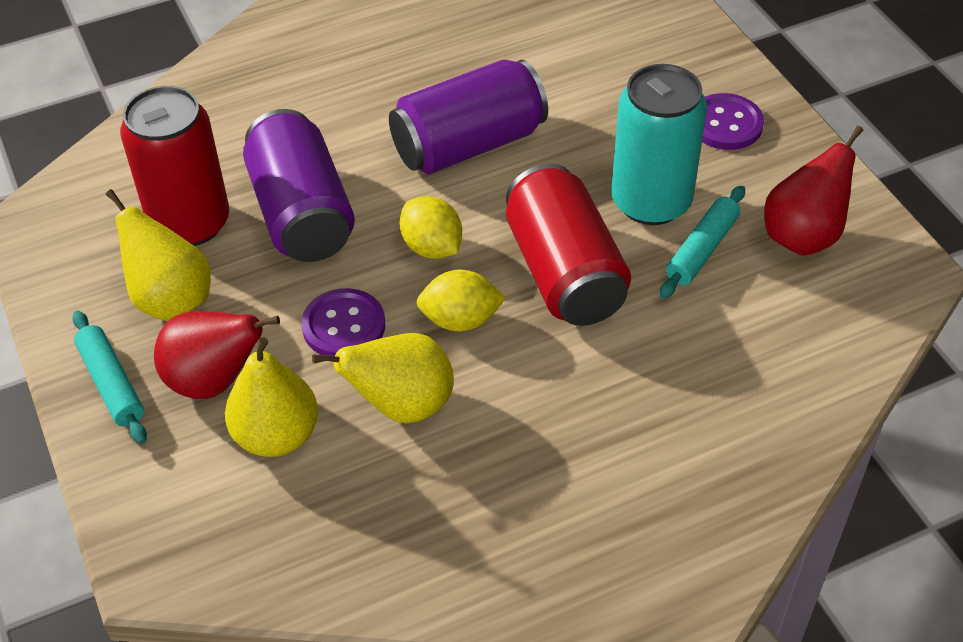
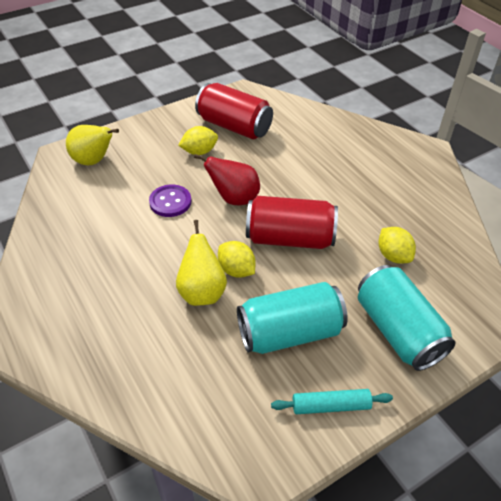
purple button: [301,288,385,356] [702,93,764,150] = 2 -> [149,184,191,217] = 1
purple can: [243,109,355,262] [389,60,548,174] = 2 -> none = 0
red pear: [154,311,280,399] [764,126,863,256] = 2 -> [194,154,260,205] = 1
turquoise can: [611,64,707,225] = 1 -> [237,282,348,354] [358,265,456,371] = 2
turquoise rolling pin: [72,311,147,444] [660,185,745,299] = 2 -> [271,389,393,414] = 1
yellow lemon: [400,196,462,259] [416,270,506,332] = 2 -> [178,126,218,155] [218,241,256,278] [379,227,416,264] = 3
yellow pear: [106,189,211,321] [225,337,318,457] [312,333,454,424] = 3 -> [66,125,119,165] [176,220,227,306] = 2

